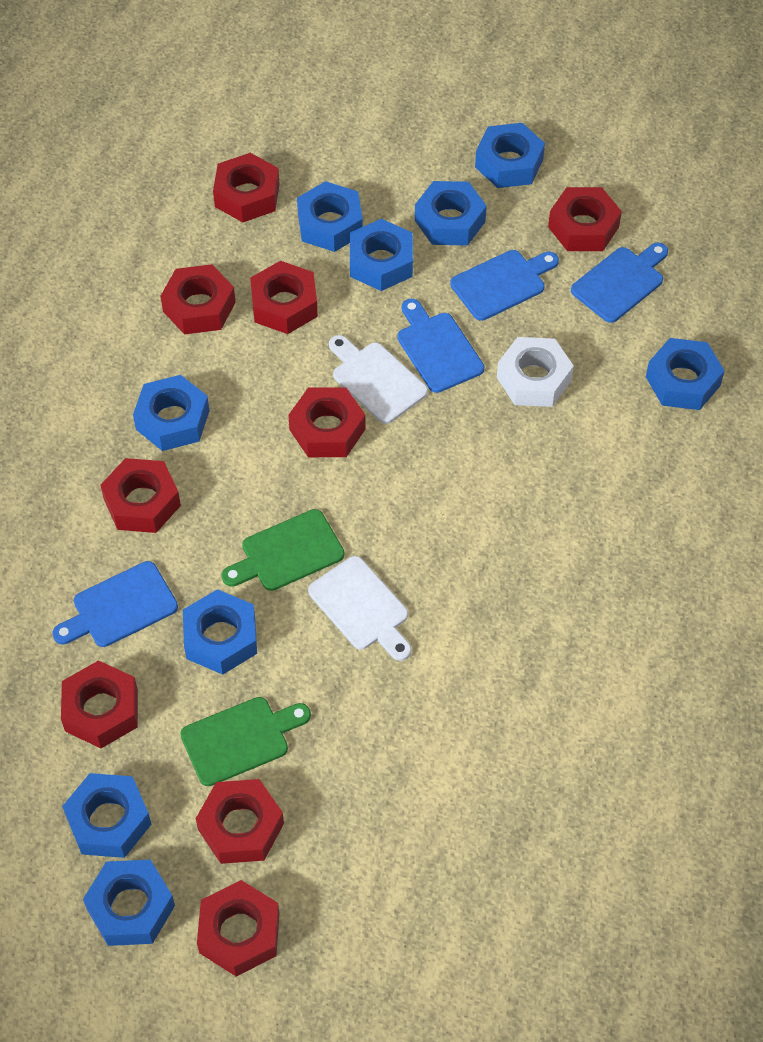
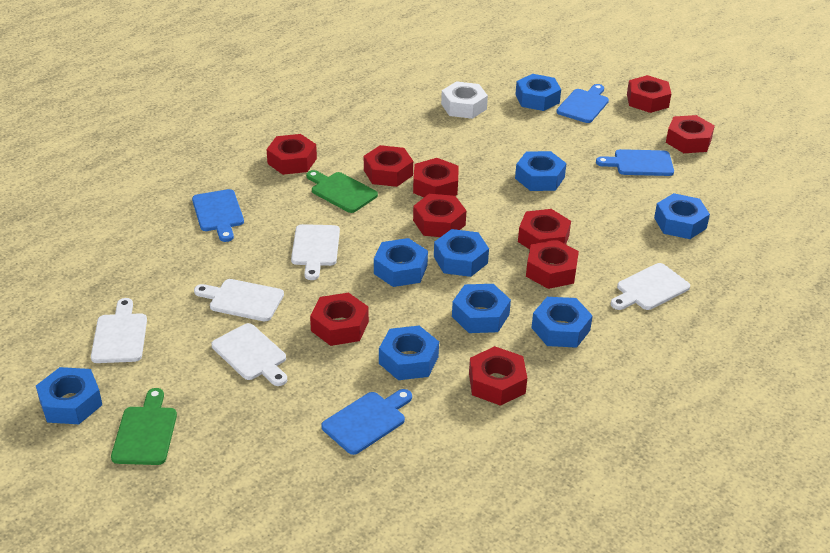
red nut: [61,660,138,748] [100,458,181,533] [161,264,236,335] [196,779,284,864] [197,880,280,976] [213,153,280,222] [250,261,318,334] [288,387,366,457] [548,187,622,251] = 9 -> [266,134,317,175] [310,293,369,346] [364,145,413,187] [413,158,459,197] [413,194,467,237] [469,346,527,406] [518,209,571,249] [526,240,579,289] [627,75,671,113] [666,115,715,153] = 10
white cutting board: [308,556,411,661] [329,335,428,424] = 2 -> [91,298,147,363] [194,279,284,321] [211,323,287,386] [291,224,340,280] [611,263,690,310] = 5

